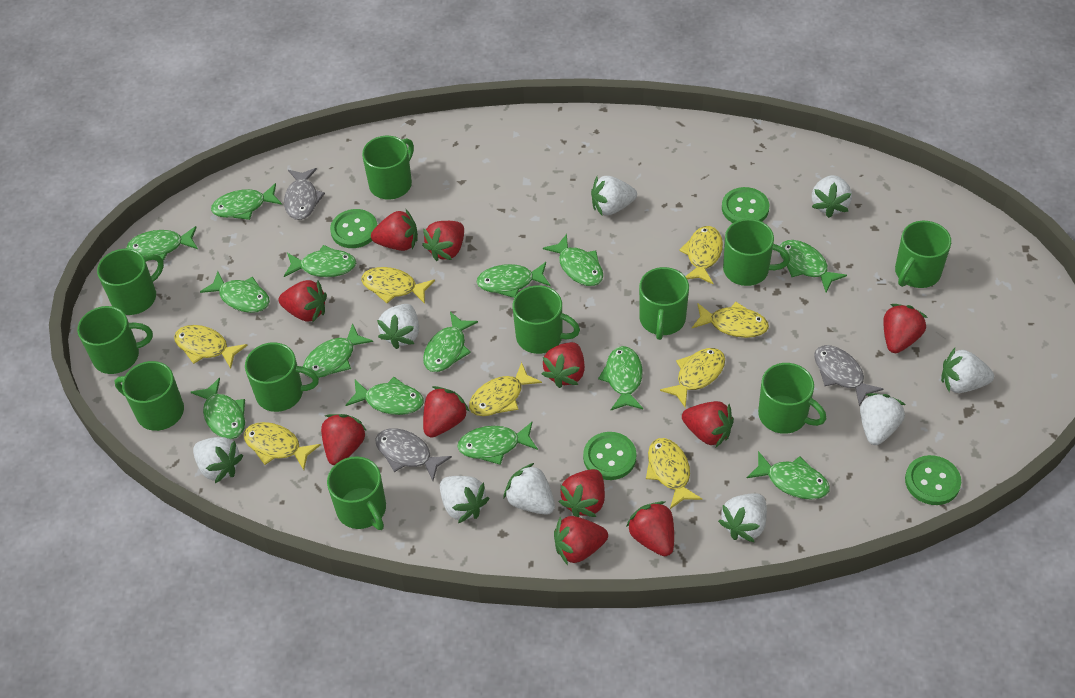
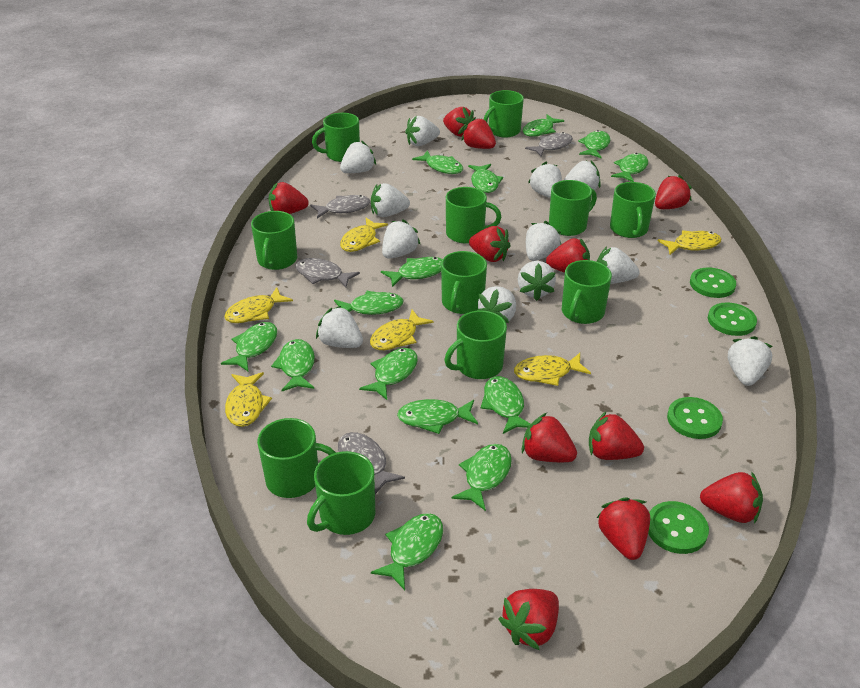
grey fish: [284,168,325,220] [375,428,452,481] [814,345,883,406] = 3 -> [295,258,360,288] [310,195,370,219] [338,432,405,494] [525,132,573,156] = 4
white strawberry: [193,437,243,483] [377,304,419,349] [440,476,489,523] [503,463,555,515] [591,176,637,216] [718,493,767,542] [812,175,852,218] [860,393,905,445] [941,348,994,393] = 9 -> [316,306,363,348] [340,140,376,173] [371,183,410,217] [382,219,420,259] [405,116,440,146] [477,286,516,323] [518,261,556,301] [526,221,561,261] [528,162,562,198] [564,161,600,190] [597,247,639,284] [728,336,773,386] = 12
yellow fish: [174,325,248,368] [244,422,321,470] [361,267,435,304] [469,362,542,416] [646,438,702,509] [660,348,725,408] [679,226,723,284] [692,302,769,338] = 8 -> [224,287,293,323] [225,372,272,427] [340,218,388,252] [370,310,434,350] [514,353,591,386] [658,231,722,255] = 6

